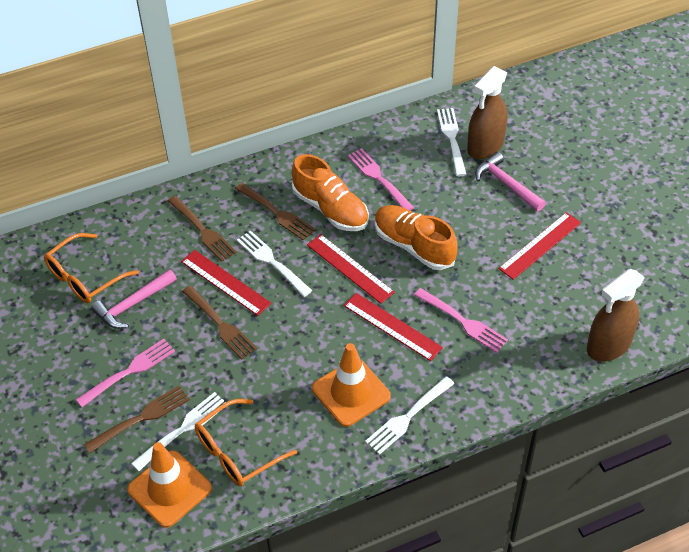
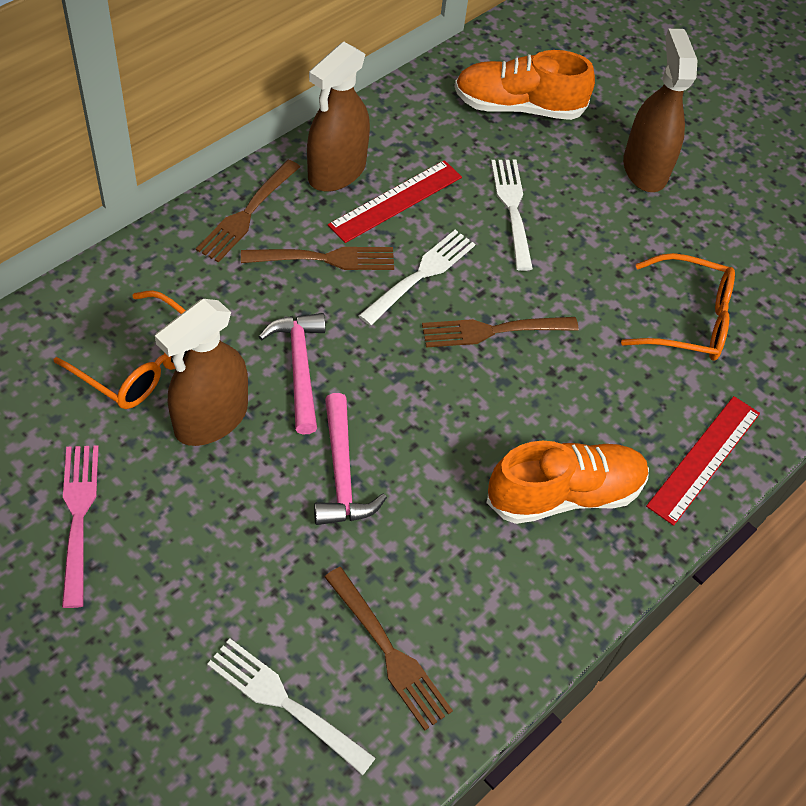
brown spray bottle: [467,66,508,159] [587,269,645,362] = 2 -> [155,299,248,446] [307,42,370,192] [623,29,698,192] = 3
orange traffic cone: [127,442,212,528] [312,343,391,427] = 2 -> none = 0
pink fork: [76,339,175,407] [348,148,414,211] [414,288,508,353] = 3 -> [62,445,99,608] = 1
red ruler: [181,250,271,316] [307,234,395,304] [344,293,443,361] [499,212,581,280] = 4 -> [328,160,462,243] [646,396,760,526] = 2
white fork: [131,392,226,471] [237,230,312,297] [365,376,455,455] [437,108,467,176] = 4 -> [207,638,376,775] [358,230,475,326] [491,160,533,271] = 3

